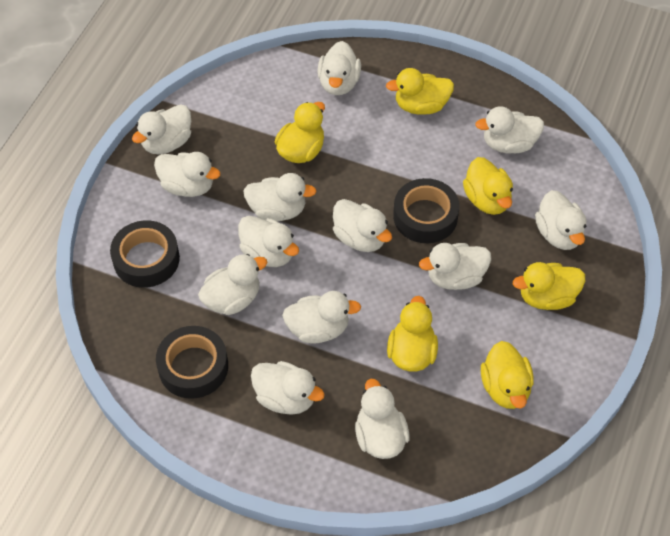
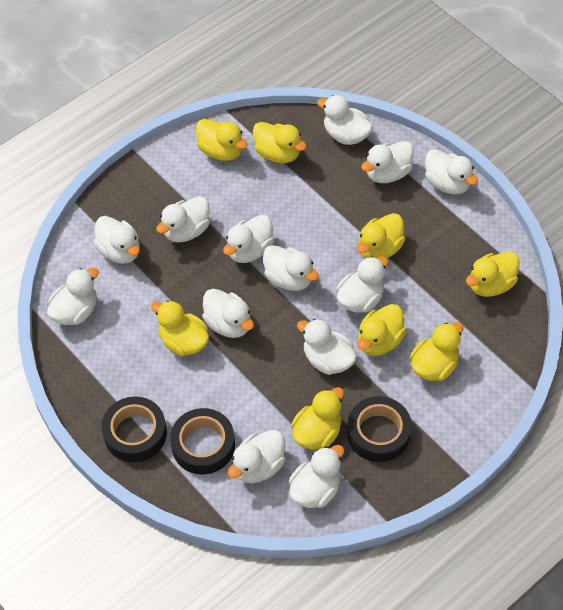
yellow duck: [275,102,325,163] [386,68,454,115] [387,296,438,372] [463,157,513,215] [481,341,533,409] [513,262,585,310] = 6 -> [151,300,209,356] [196,119,247,161] [253,122,307,163] [291,387,344,450] [357,213,405,259] [358,304,406,356] [410,322,463,381] [466,252,520,297] = 8

